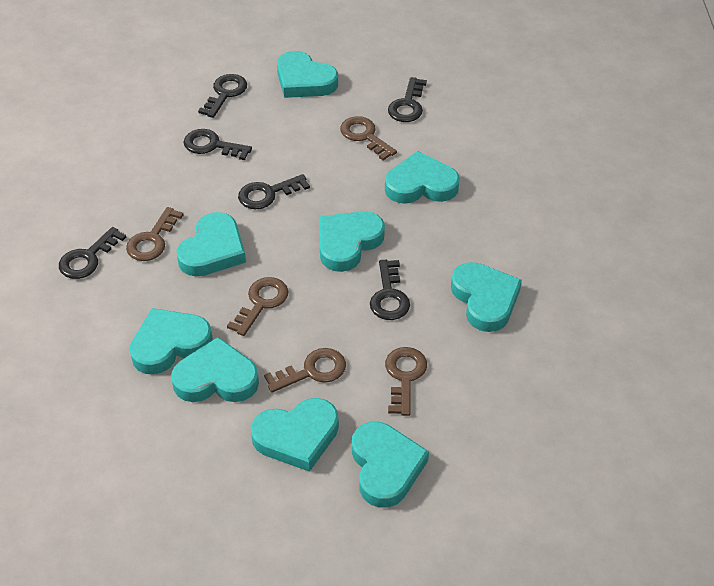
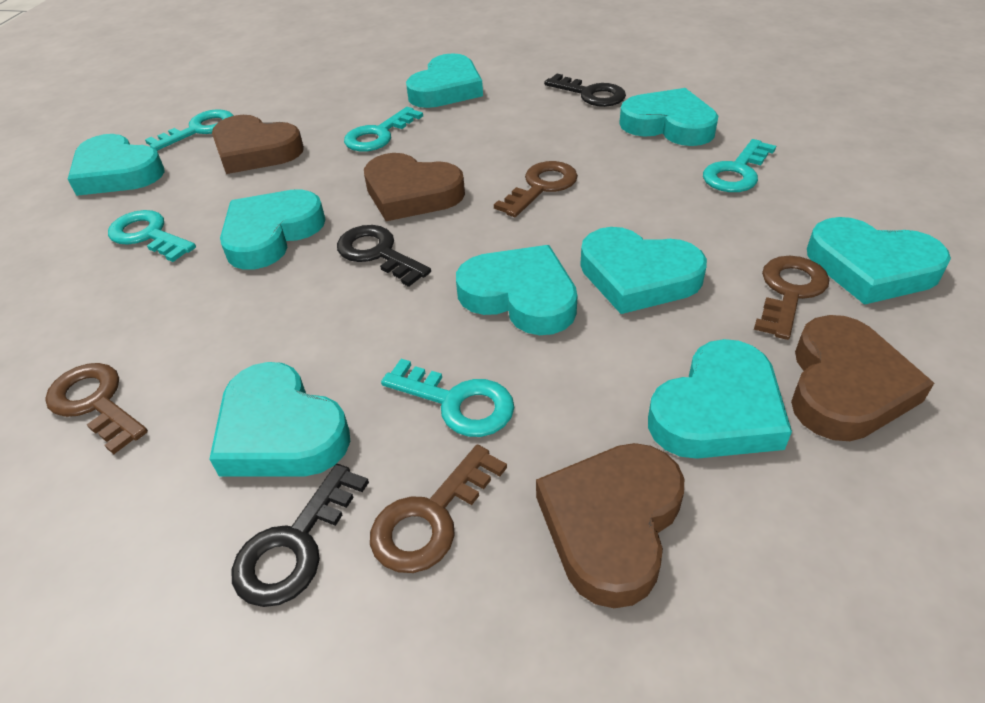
black key: [59,227,126,279] [183,129,252,160] [198,74,247,118] [238,174,310,209] [370,260,410,320] [388,77,427,122] = 6 -> [231,464,369,607] [337,225,431,287] [544,74,626,107] = 3
brown heart: none = 0 -> [212,115,304,174] [364,153,465,221] [536,443,684,608] [791,315,934,441] = 4
brown key: [126,207,184,261] [227,277,289,336] [264,348,346,393] [340,116,397,160] [385,347,427,416] = 5 -> [45,363,148,454] [370,444,507,573] [494,161,578,217] [754,256,829,340] = 4
turquoise key: none = 0 -> [108,210,196,262] [145,109,234,151] [344,107,423,151] [381,359,514,437] [703,139,776,192] = 5

